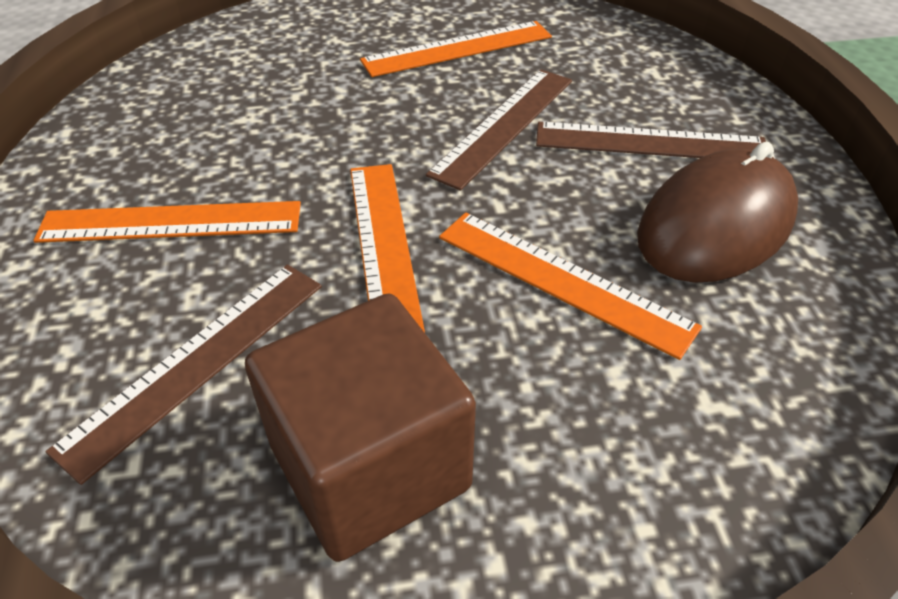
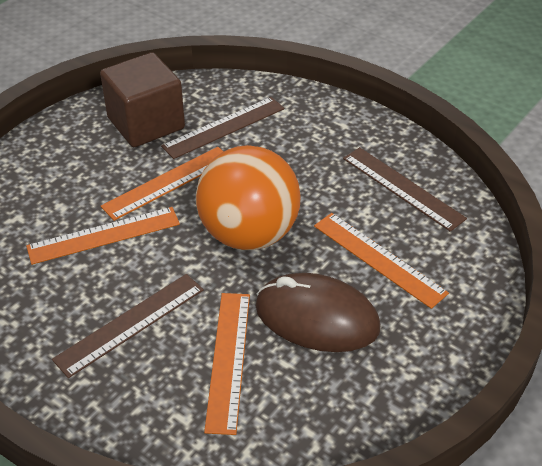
orange ball: none = 0 -> [196,145,300,250] = 1

